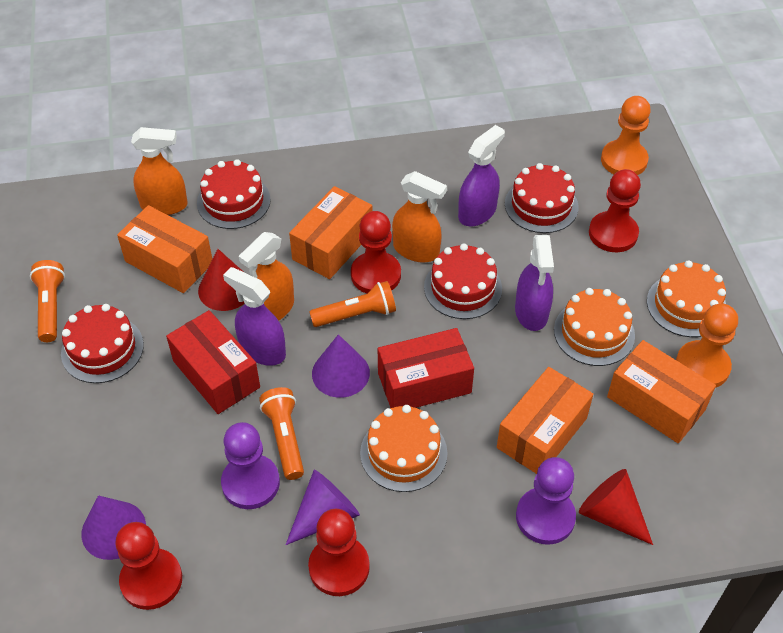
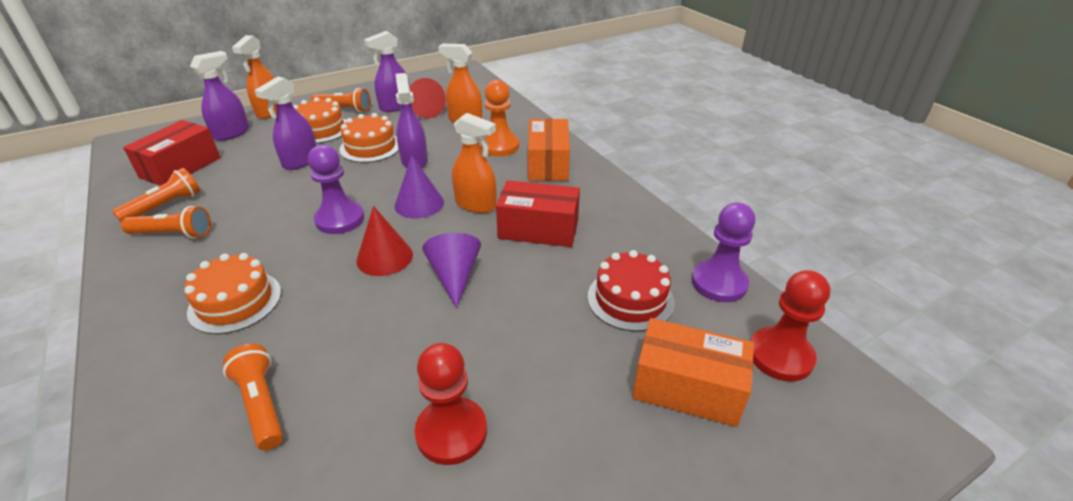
orange box: [117,205,212,293] [289,186,372,279] [497,367,593,474] [607,340,716,443] = 4 -> [528,119,570,181] [632,318,754,427] = 2
orange flashlight: [30,260,65,342] [259,387,304,480] [309,281,396,327] = 3 -> [112,168,200,222] [121,206,211,239] [223,344,283,451] [311,88,371,112] = 4
orange pawn: [601,96,651,175] [676,304,738,388] = 2 -> [480,80,519,156] = 1
purple cone: [81,495,146,560] [286,470,360,545] [312,334,370,398] = 3 -> [394,155,444,218] [422,233,481,308] = 2
purple spray bottle: [223,267,286,366] [458,125,505,226] [515,235,554,331] = 3 -> [190,51,249,141] [254,76,317,170] [364,31,410,112] [396,73,428,168] = 4
red cake: [61,304,144,383] [197,159,271,229] [424,243,502,319] [505,163,578,233] = 4 -> [587,250,675,331] = 1
red pawn: [115,522,182,610] [308,509,370,596] [351,211,401,294] [589,169,641,252] = 4 -> [415,343,487,465] [750,270,830,381] = 2

